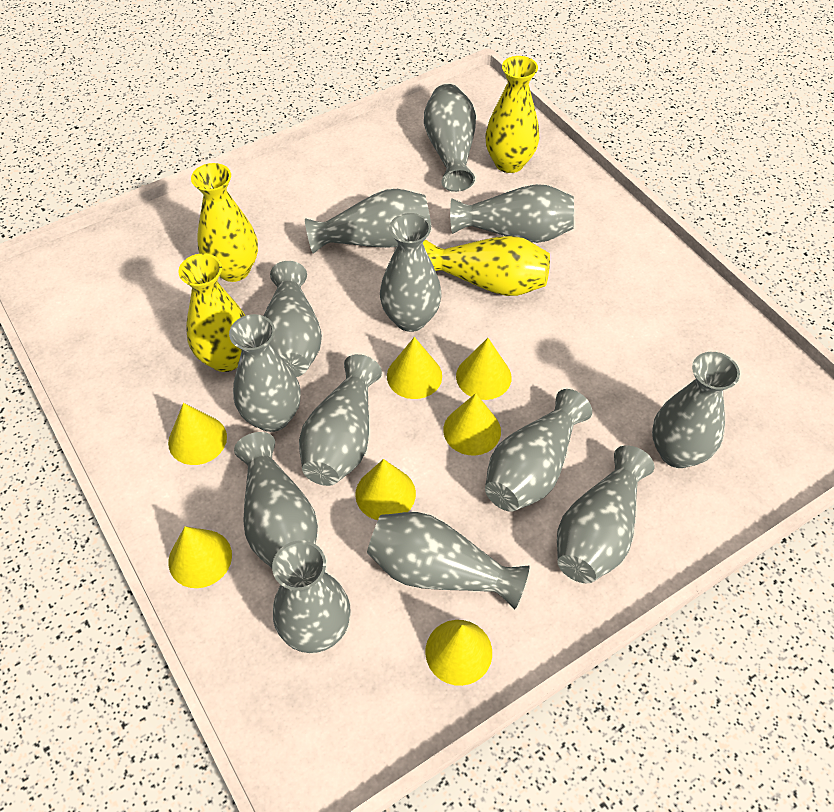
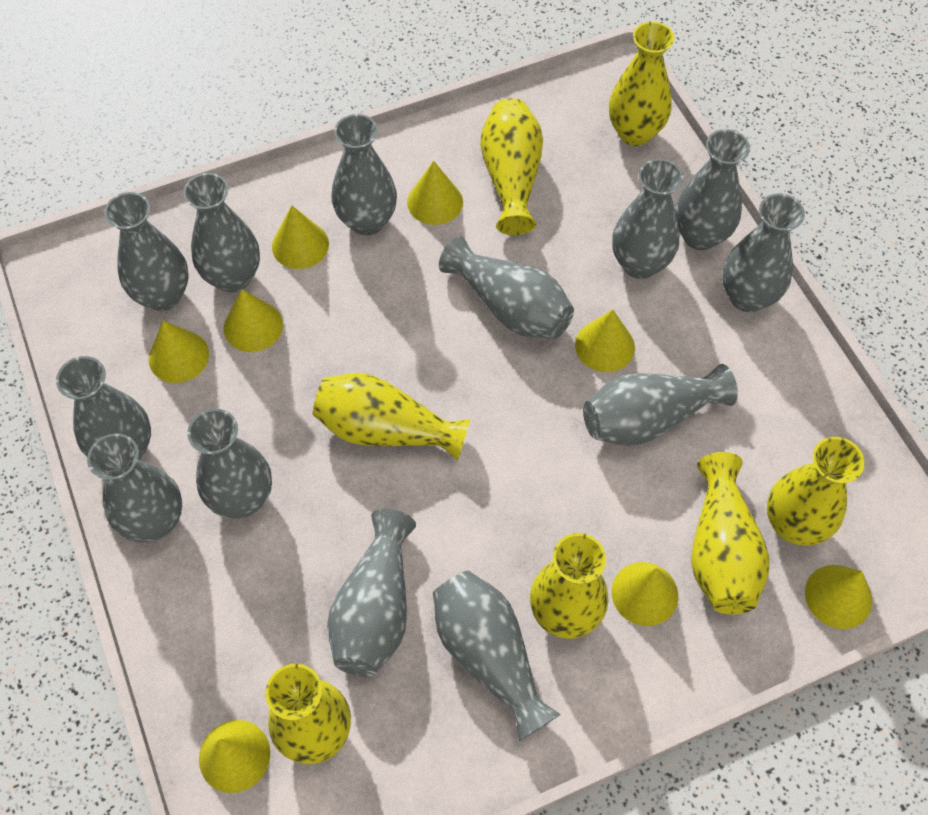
yellow cone: [168,403,227,465] [169,526,232,588] [355,459,416,520] [387,337,442,399] [425,620,492,686] [443,393,501,455] [456,338,512,400] = 7 -> [149,321,209,383] [199,720,270,793] [224,289,283,352] [272,205,329,269] [407,161,463,225] [575,309,635,372] [612,562,678,626] [805,565,872,629] = 8
yellow vase: [178,253,245,372] [191,163,258,282] [423,236,550,296] [485,56,539,173] = 4 -> [265,664,351,764] [313,373,470,461] [480,98,543,235] [530,533,608,639] [609,22,675,146] [691,452,769,614] [767,437,865,545] = 7

